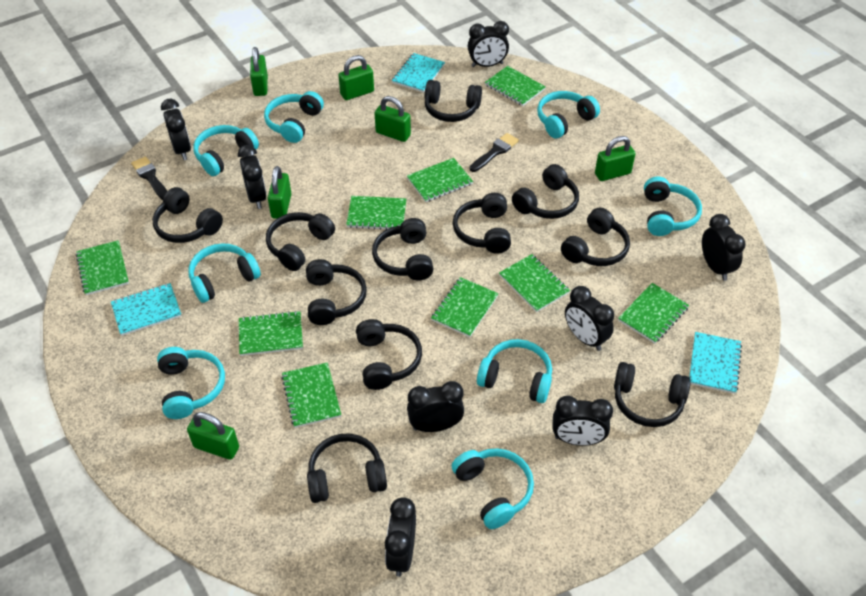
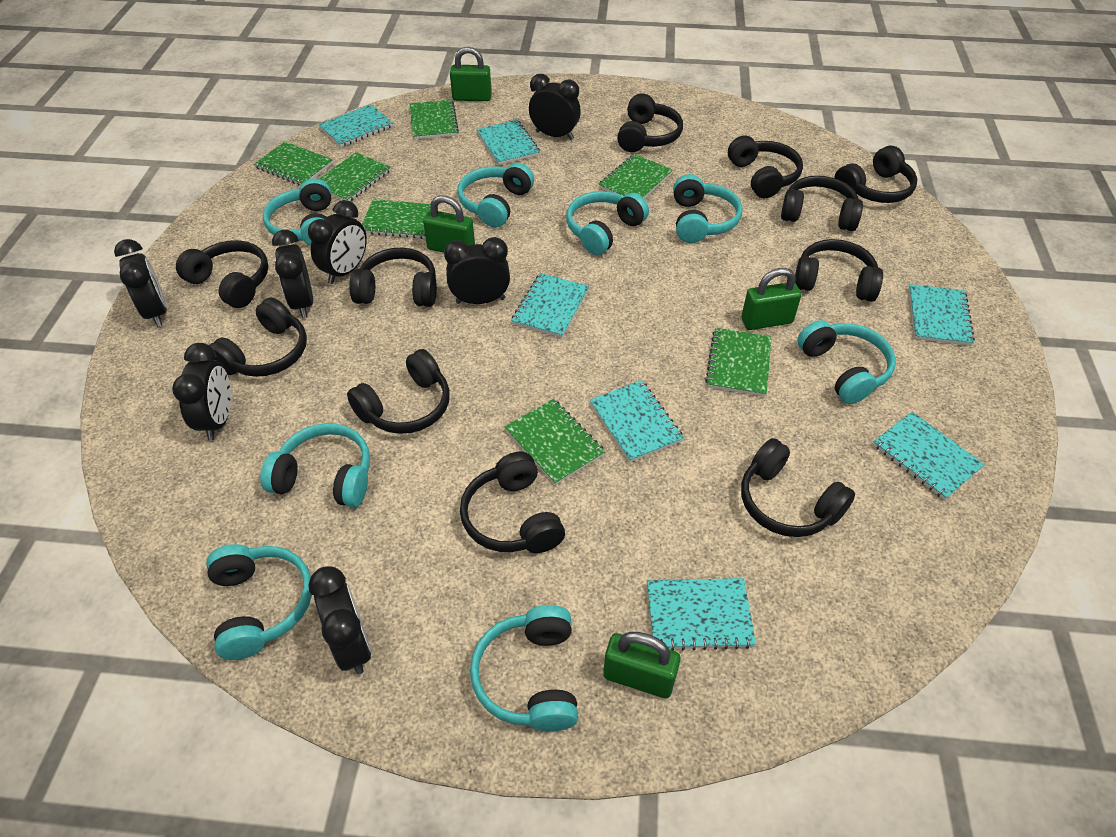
black brush: [131,156,167,200] [470,133,519,172] = 2 -> none = 0
black clock: [161,99,191,160] [238,145,267,209] [385,497,416,577] [407,381,464,432] [468,21,509,67] [552,396,613,446] [565,286,614,351] [702,214,746,281] = 8 -> [114,239,167,327] [172,343,231,441] [272,230,313,318] [308,200,367,284] [308,566,371,674] [444,237,510,304] [529,74,581,140] = 7
green notebook: [76,240,129,295] [239,311,303,356] [281,362,341,428] [346,196,406,230] [407,158,473,202] [431,277,499,337] [485,66,546,106] [499,254,570,312] [618,283,689,343] = 9 -> [254,142,333,186] [319,152,391,201] [362,199,431,239] [410,100,459,140] [505,399,605,485] [598,154,673,198] [705,328,772,397] = 7
green padlock: [187,412,239,460] [250,47,268,96] [268,166,291,219] [338,55,374,100] [375,96,411,142] [595,136,635,181] = 6 -> [423,196,475,253] [450,47,492,101] [603,632,681,699] [741,268,801,330] = 4
turquoise notebook: [111,283,181,336] [392,53,445,93] [689,332,742,394] = 3 -> [318,104,393,147] [476,120,540,165] [511,273,589,338] [590,380,684,462] [647,578,756,650] [873,412,985,500] [909,284,975,346] = 7

